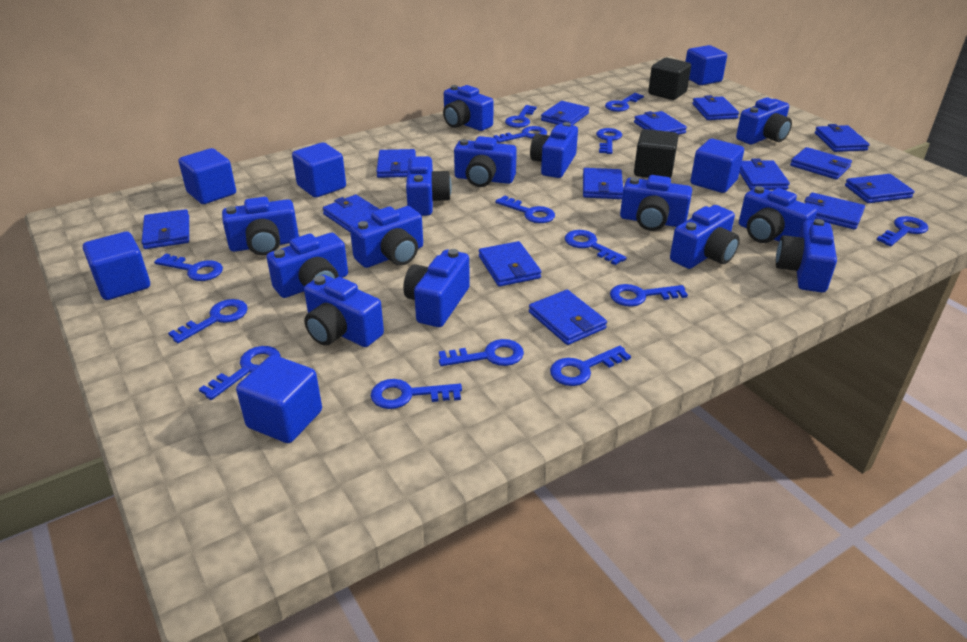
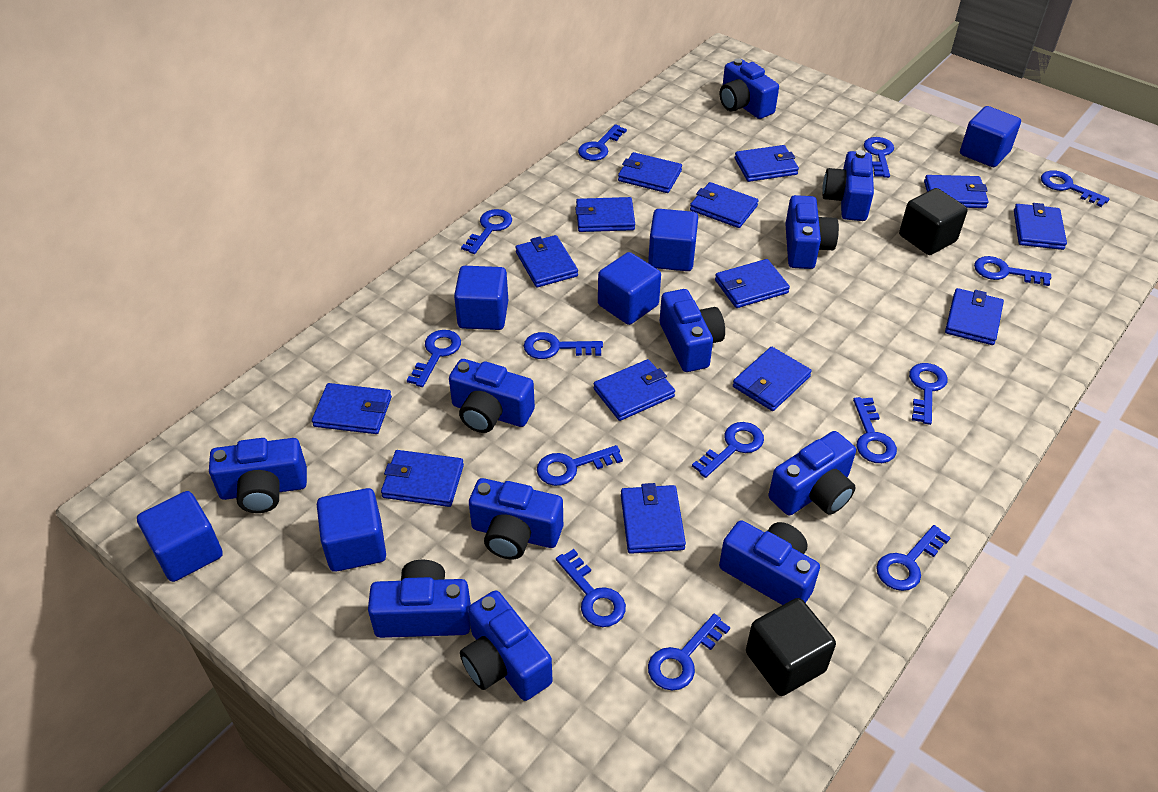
blue camera: [222,197,299,256] [267,233,348,298] [304,275,384,347] [350,206,423,268] [403,249,470,327] [406,156,452,216] [443,85,493,131] [454,136,517,187] [530,122,578,178] [620,175,692,231] [670,205,740,269] [736,97,792,145] [739,186,817,243] [776,219,837,292] = 14 -> [209,438,307,513] [368,560,471,638] [449,359,535,433] [460,590,552,701] [469,478,563,559] [660,289,725,372] [719,520,820,605] [720,58,779,119] [769,431,856,515] [785,195,839,269] [822,150,874,221] = 11

